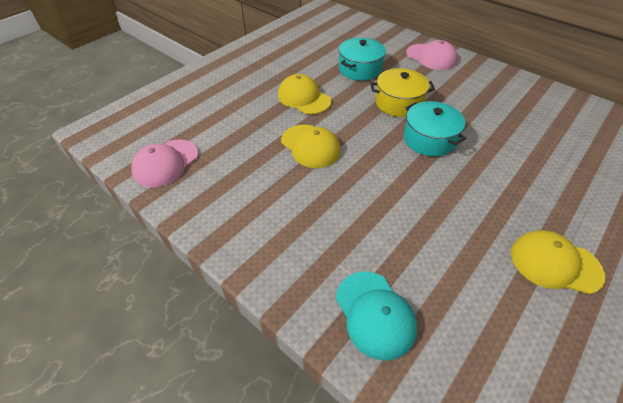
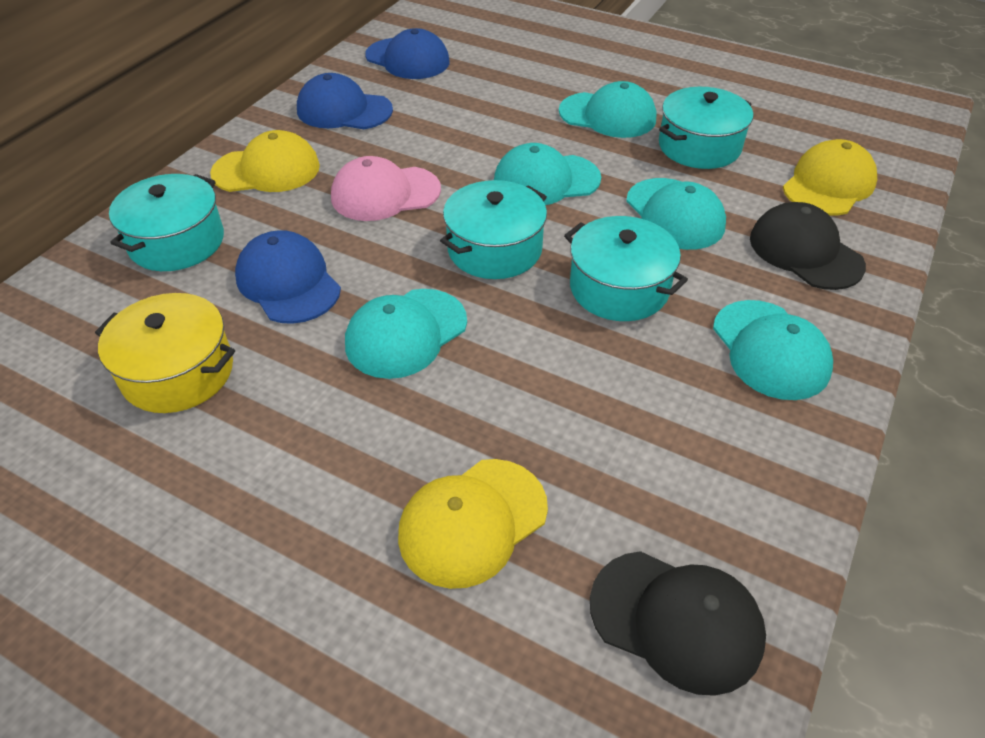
black cap: none = 0 -> [590,551,766,696] [750,202,866,290] = 2
blue cap: none = 0 -> [235,230,341,324] [297,73,393,129] [365,28,450,79] = 3
pink cap: [131,139,198,188] [406,40,458,70] = 2 -> [331,156,441,221] = 1
turquoise cap: [336,272,417,361] = 1 -> [345,289,467,379] [494,143,601,205] [559,81,656,138] [626,178,726,250] [713,300,833,400] = 5
turquoise pot: [339,38,386,81] [404,101,466,156] = 2 -> [109,174,224,271] [440,180,547,279] [564,216,688,321] [659,87,753,169] = 4

